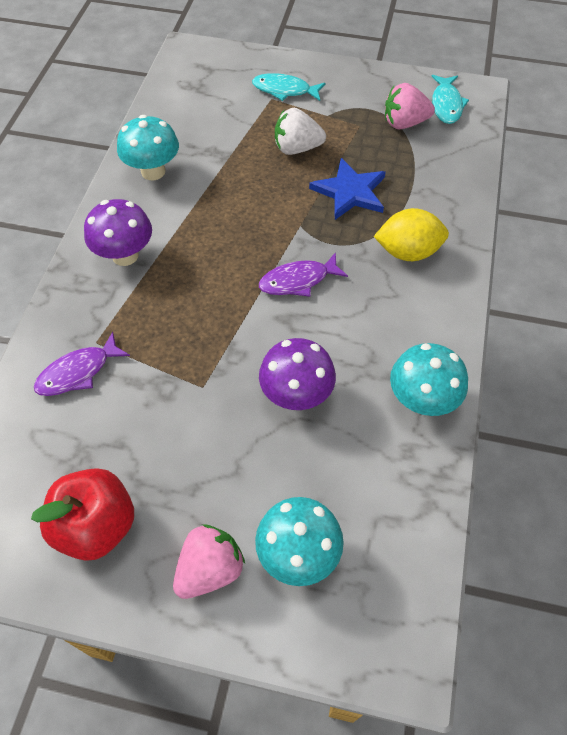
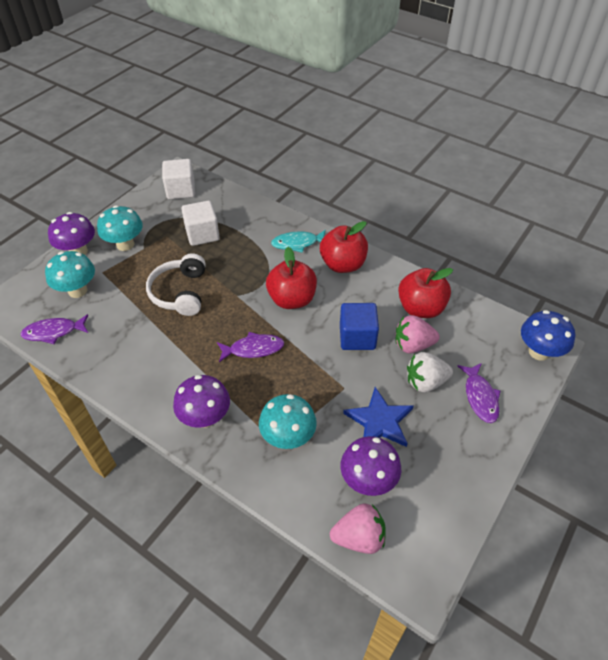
blue cube: none = 0 -> [340,303,379,350] = 1
blue mushroom: none = 0 -> [521,310,575,361] = 1
purple fish: [34,332,130,396] [259,252,348,297] = 2 -> [21,314,88,344] [217,332,284,362] [458,363,501,423] = 3
purple mushroom: [84,199,152,266] [259,338,336,410] = 2 -> [48,212,95,255] [173,375,230,428] [340,436,401,496] = 3
red apple: [31,468,134,561] = 1 -> [266,247,317,309] [320,221,368,273] [398,268,453,318] = 3
turquoise fish: [252,73,326,101] [431,75,469,124] = 2 -> [271,230,326,253] = 1
white cube: none = 0 -> [162,159,195,199] [181,201,220,246] = 2
white headphones: none = 0 -> [146,253,206,316] = 1
yellow lemon: [373,208,449,261] = 1 -> none = 0

